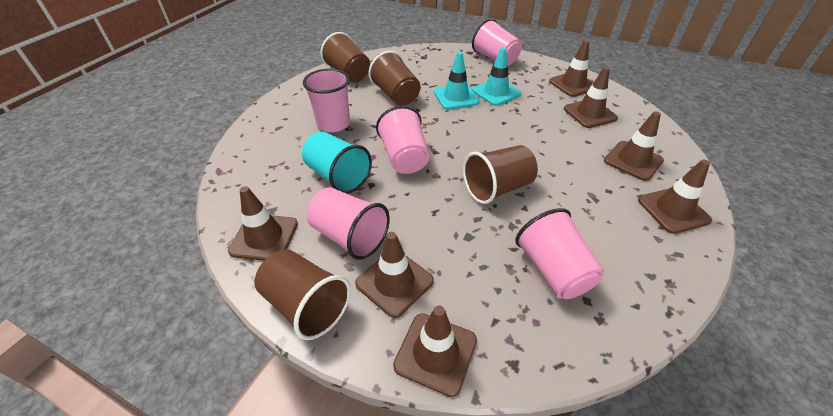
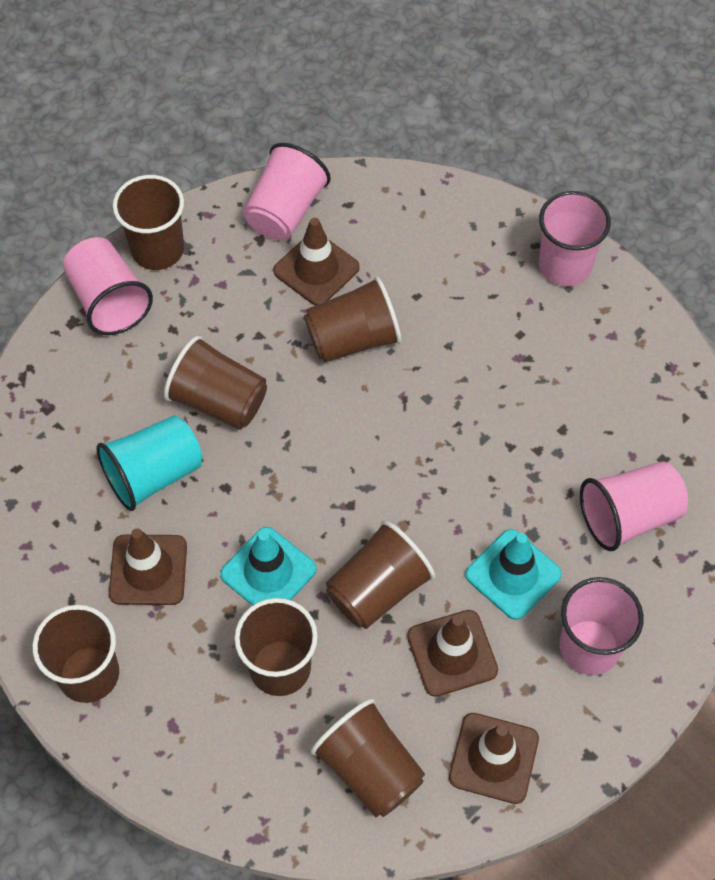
brown cup: [254,249,351,340] [320,32,370,82] [369,51,421,106] [463,145,538,204] = 4 -> [32,605,119,703] [113,175,184,270] [164,335,267,430] [234,598,318,696] [304,276,401,362] [311,698,425,817] [326,520,435,629] = 7
brown traffic cone: [228,186,298,261] [355,232,434,318] [393,305,477,397] [549,40,594,97] [564,67,618,128] [604,111,664,181] [638,159,712,234] = 7 -> [109,528,187,605] [273,218,360,305] [407,610,498,697] [449,713,539,804] = 4

